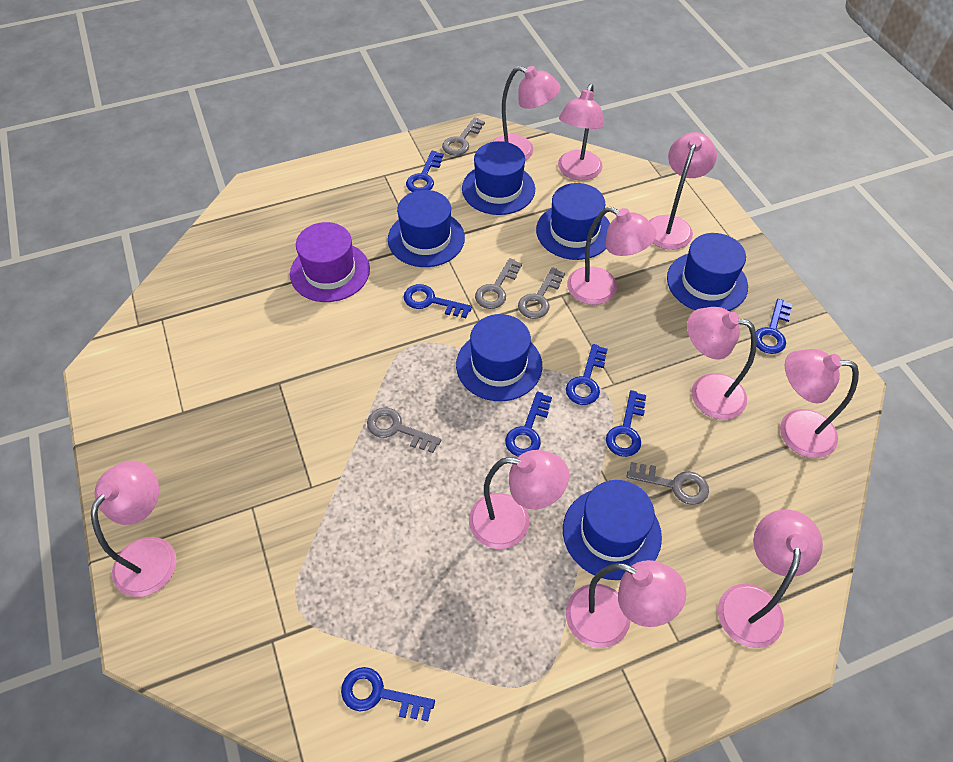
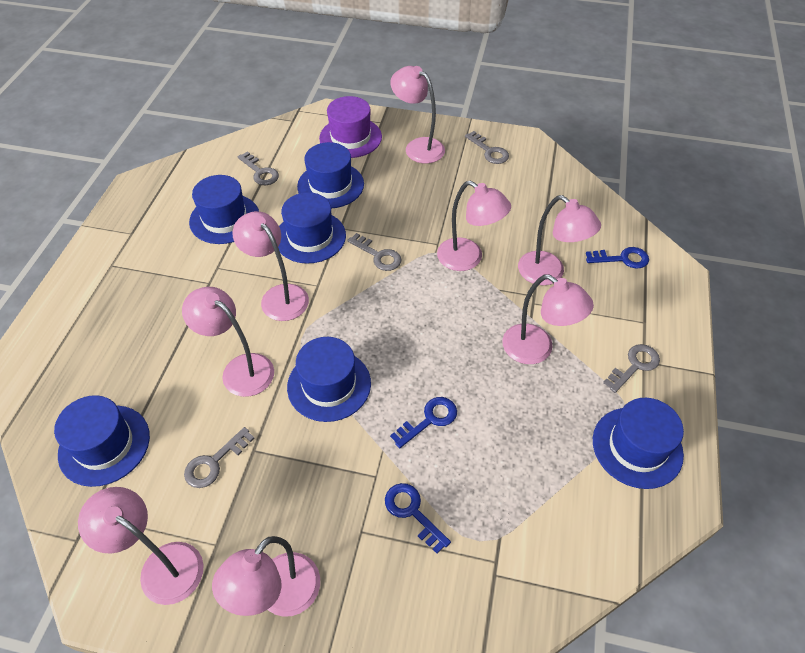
blue key: [341,667,435,721] [404,284,472,318] [406,151,444,192] [505,391,552,457] [566,344,608,405] [606,390,646,457] [756,299,792,354] = 7 -> [385,483,451,553] [390,397,457,448] [586,247,649,269] = 3
pink lamp: [91,461,177,597] [469,450,569,549] [492,66,561,161] [558,84,604,181] [566,560,686,648] [567,207,656,305] [649,132,717,250] [687,307,757,419] [718,509,823,648] [780,349,859,458] = 10 -> [78,487,203,605] [182,287,274,397] [212,536,320,617] [233,211,309,321] [390,66,445,164] [437,181,511,271] [502,274,594,364] [518,195,601,285] = 8

